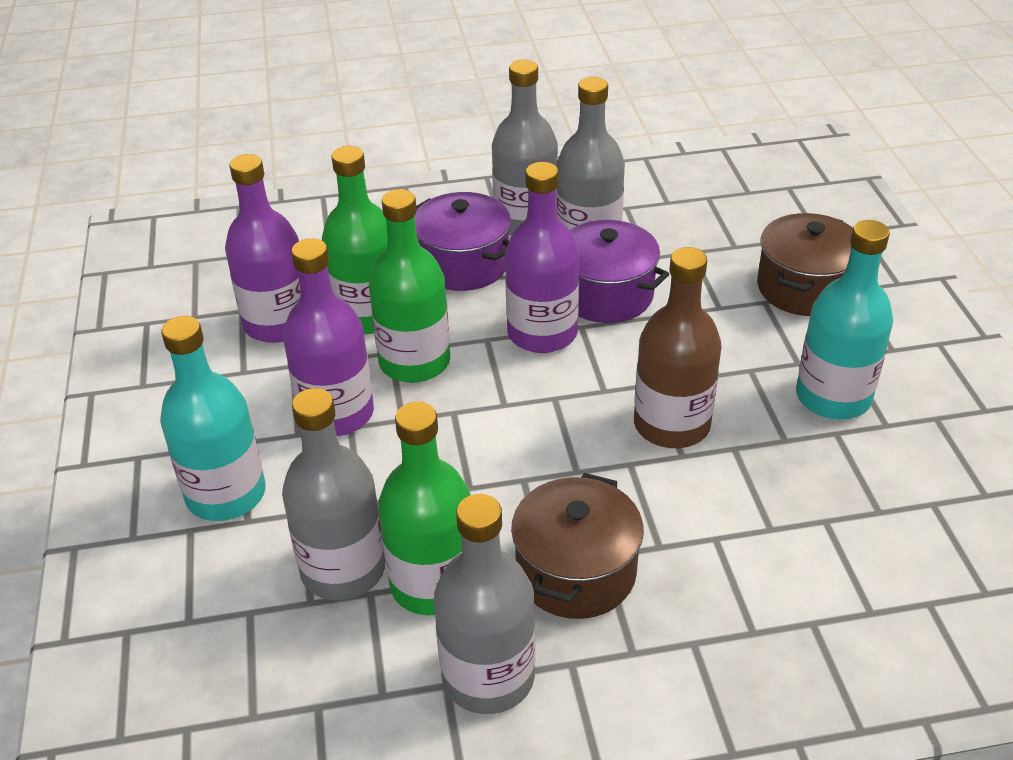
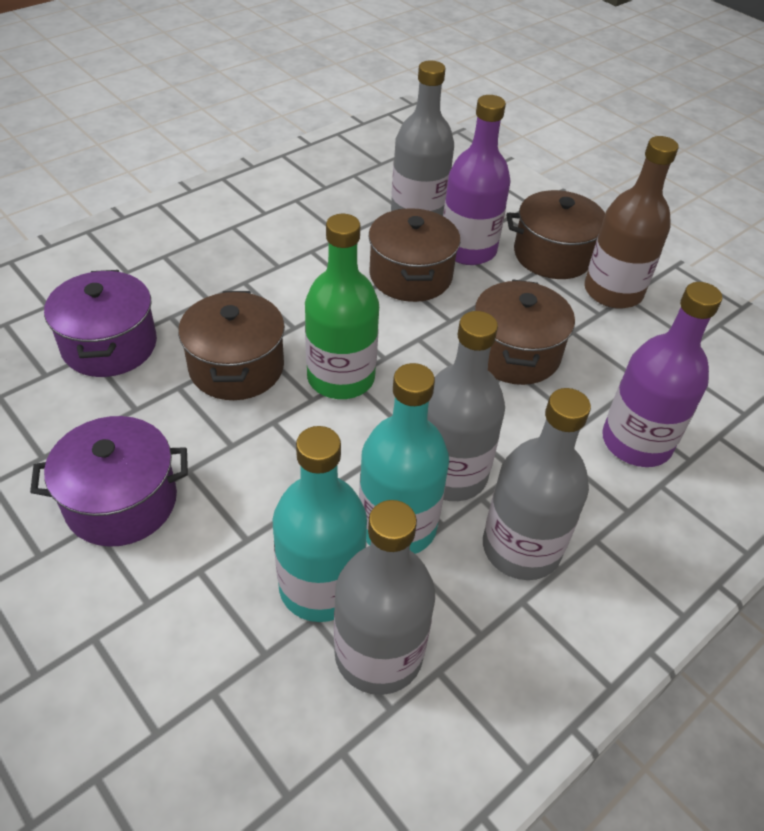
brown pot: [511,473,644,619] [757,213,853,316] = 2 -> [178,291,285,400] [369,208,460,302] [474,279,575,385] [506,190,605,279] = 4
green bottle: [322,146,388,334] [369,189,450,383] [378,402,471,616] = 3 -> [305,214,379,399] = 1
purple bottle: [225,154,300,343] [283,238,374,436] [505,162,579,353] = 3 -> [443,95,511,265] [602,282,722,467] = 2

